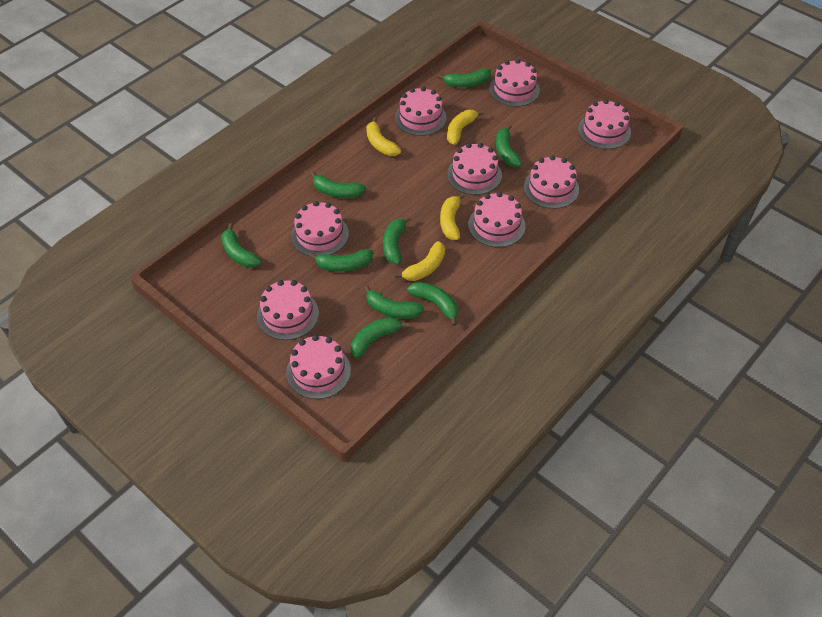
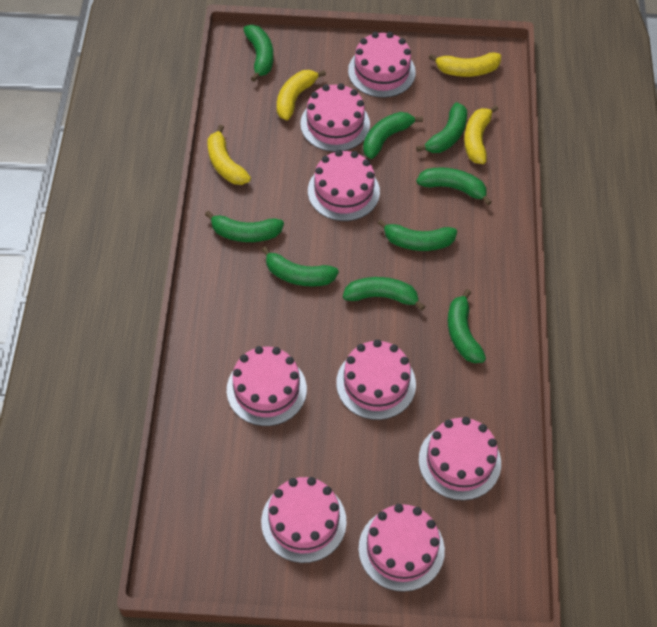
pink cake: [257,280,319,340] [286,335,351,399] [291,201,349,256] [395,87,447,136] [447,143,502,195] [468,192,525,247] [489,59,540,107] [524,155,579,209] [578,99,631,149] = 9 -> [227,346,307,426] [261,477,347,563] [300,83,370,152] [308,150,380,221] [336,339,416,420] [348,32,416,98] [359,504,445,592] [419,417,501,500] = 8

